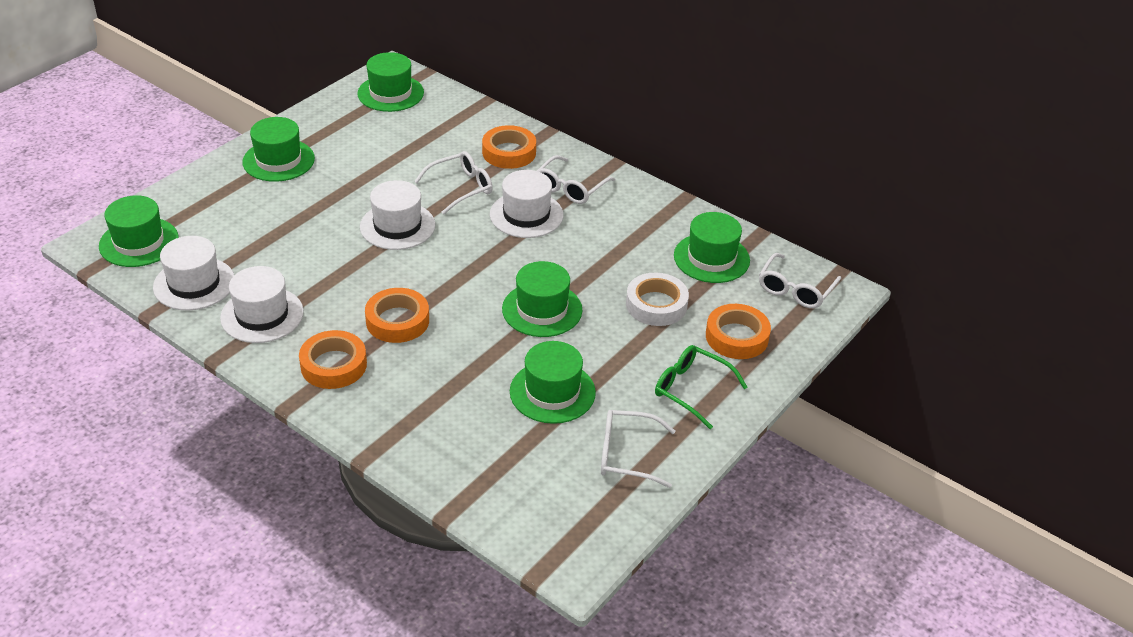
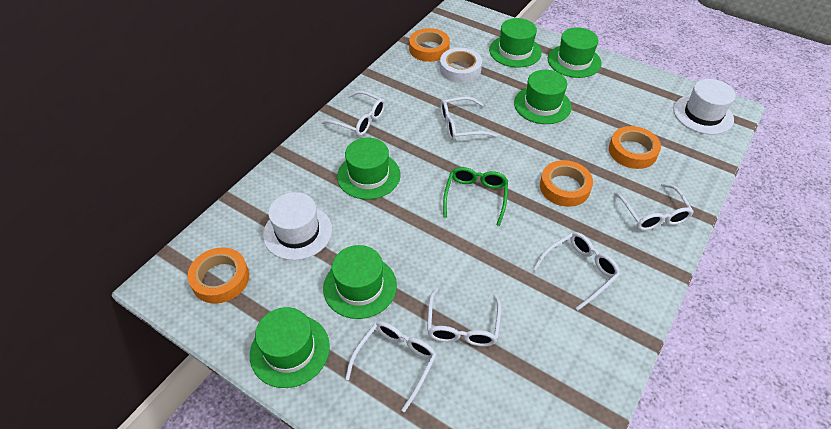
white glasses: [414,151,493,214] [537,155,616,204] [601,410,675,488] [759,253,841,308] = 4 -> [321,91,385,136] [345,321,437,412] [427,288,501,347] [440,97,497,141] [533,232,620,310] [614,183,694,230] = 6
white hat: [153,236,234,310] [220,266,304,343] [360,180,435,250] [490,170,564,238] = 4 -> [263,192,332,260] [673,79,736,135] = 2

